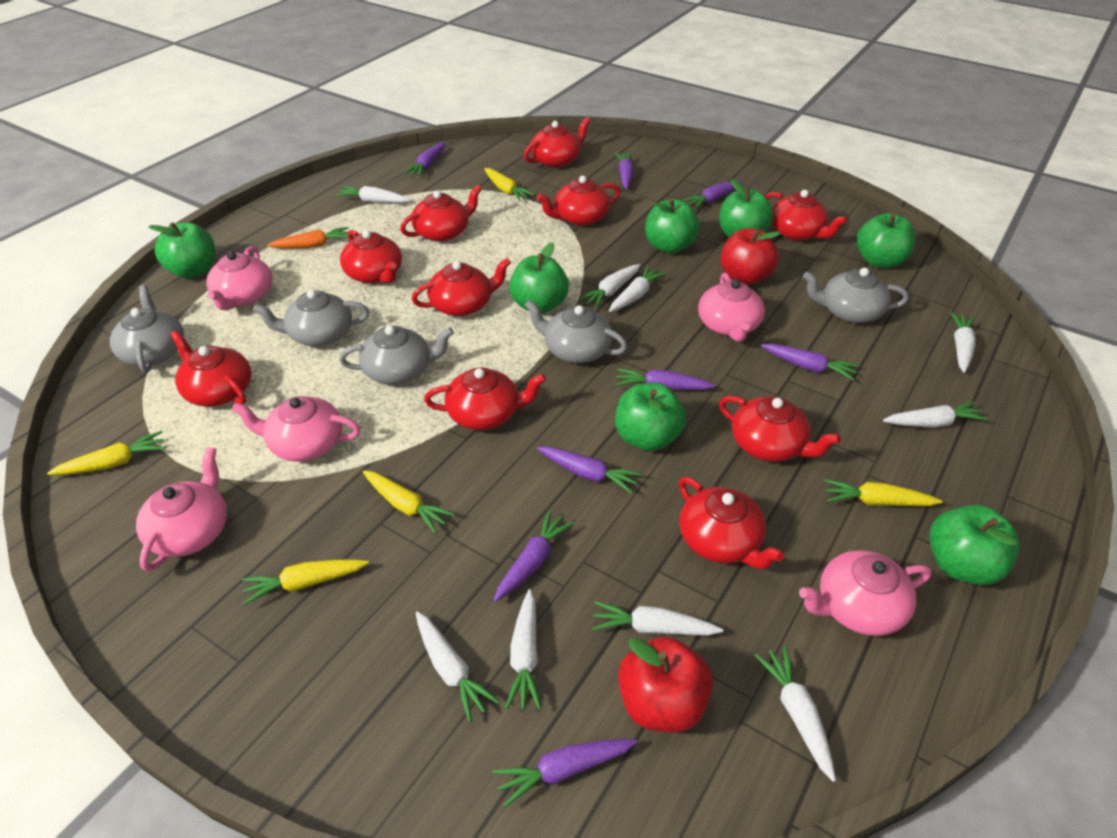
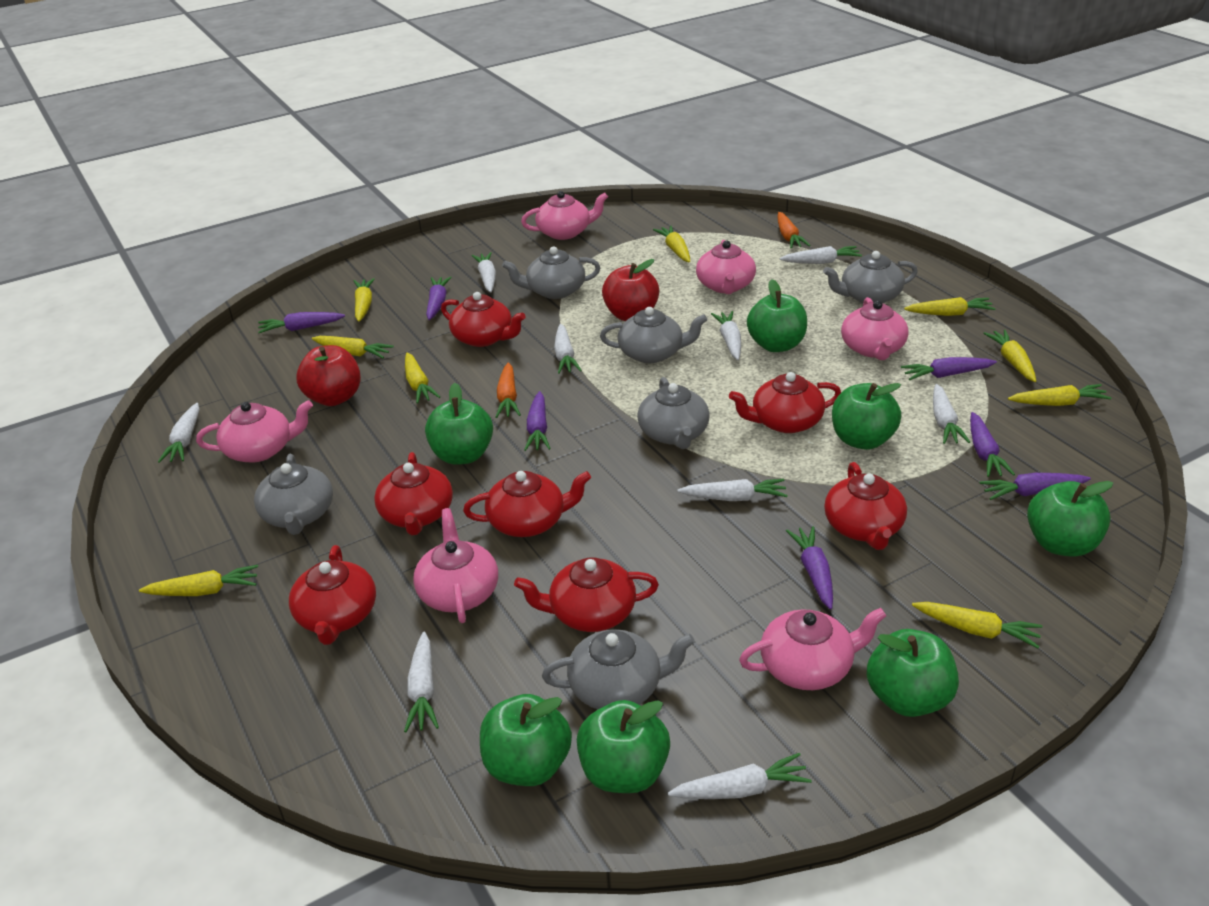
grey teapot: [110,285,184,373] [253,290,369,346] [339,325,454,385] [525,300,627,363] [803,268,909,323] = 5 -> [254,454,333,535] [502,246,600,299] [542,629,695,709] [600,307,708,363] [637,377,710,449] [823,251,918,303] = 6
orange carrot: [267,227,349,248] = 1 -> [496,362,521,418] [777,212,810,249] = 2
pink teapot: [136,447,227,572] [206,246,273,310] [231,396,360,461] [698,273,765,342] [799,550,932,636] = 5 -> [196,400,313,462] [413,508,498,623] [521,191,608,240] [696,240,756,294] [739,608,886,690] [841,297,909,360] = 6
purple carrot: [403,142,445,177] [493,739,638,808] [494,510,574,602] [537,447,642,494] [615,152,634,189] [615,368,715,390] [682,181,743,209] [761,344,859,381] = 8 -> [258,312,345,333] [426,277,452,320] [524,391,551,451] [786,526,833,610] [901,357,997,380] [970,412,1015,477] [979,473,1091,500] = 7
red teapot: [170,330,251,407] [340,230,402,284] [400,185,482,242] [412,258,511,316] [424,367,546,430] [524,117,591,168] [537,176,620,226] [679,477,784,569] [719,396,841,462] [765,190,847,241] = 10 -> [289,545,376,645] [374,452,453,535] [441,292,526,347] [463,471,591,537] [514,558,659,632] [729,372,841,433] [824,462,907,550] = 7
yellow carrot: [47,431,166,475] [241,559,369,605] [363,470,455,534] [484,168,535,201] [824,479,943,506] = 5 -> [139,565,258,596] [312,336,394,358] [354,278,375,322] [405,353,440,404] [653,226,690,262] [904,297,996,316] [912,602,1043,648] [983,330,1036,382] [1008,384,1111,406] = 9

